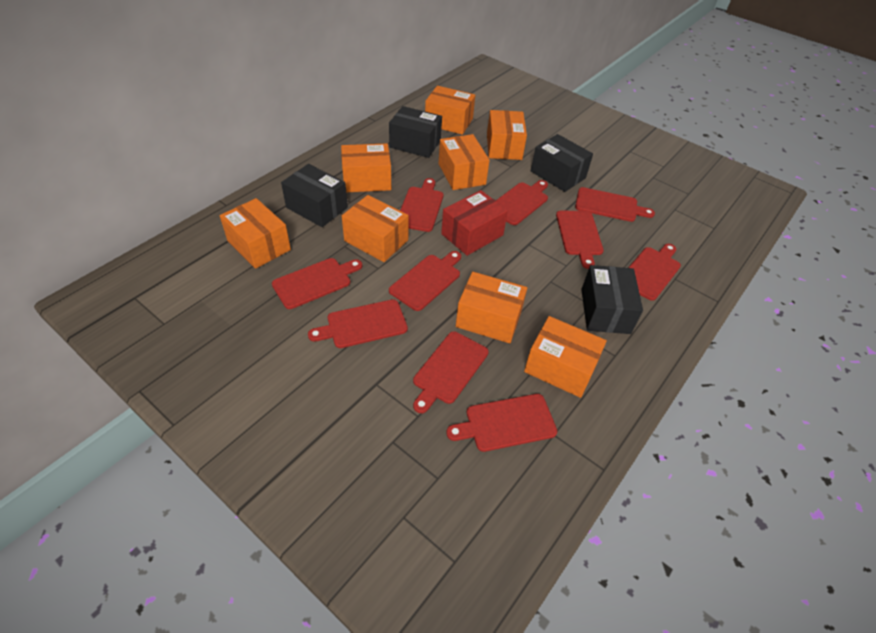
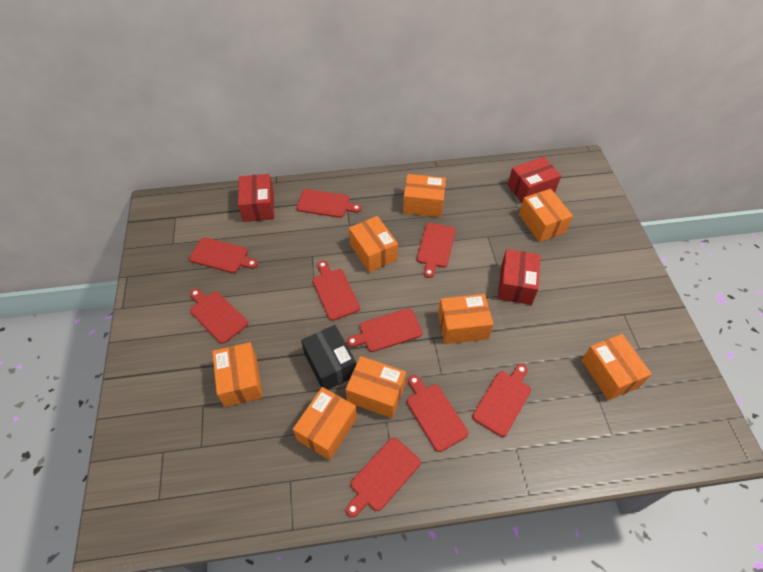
black box: [281,164,348,227] [389,106,442,158] [531,134,593,192] [581,265,643,334] = 4 -> [301,325,356,390] = 1
red box: [441,190,508,256] = 1 -> [238,174,274,222] [498,249,541,305] [508,157,561,203] = 3
red cutting board: [272,258,362,309] [308,299,408,348] [389,251,461,311] [400,178,443,232] [413,331,489,413] [446,394,557,452] [496,180,548,225] [556,211,604,269] [575,187,655,222] [628,244,681,301] = 10 -> [189,237,258,273] [190,289,248,344] [296,189,362,218] [312,261,360,321] [346,437,421,517] [347,308,422,352] [407,375,469,452] [417,223,456,278] [472,364,531,437] = 9

